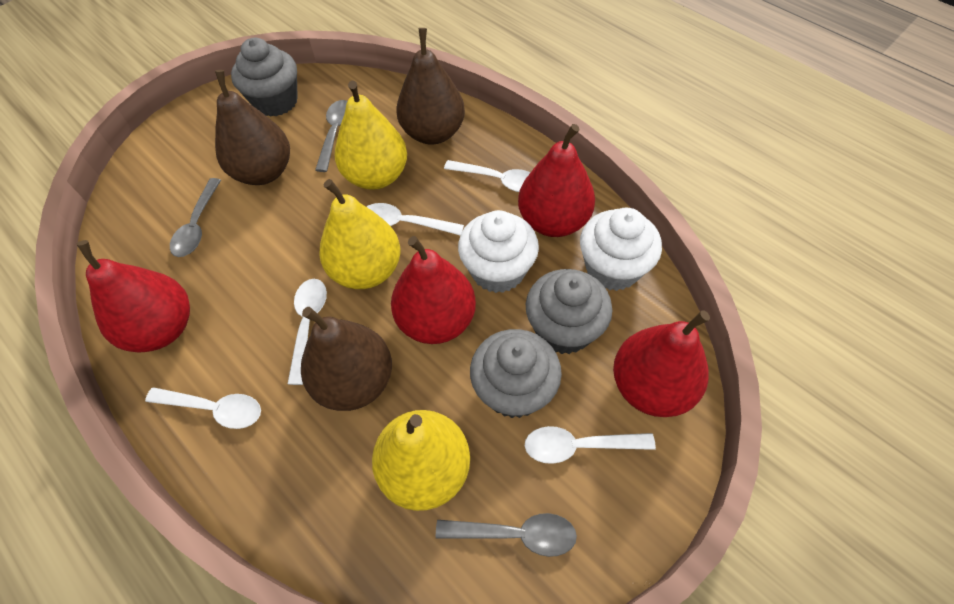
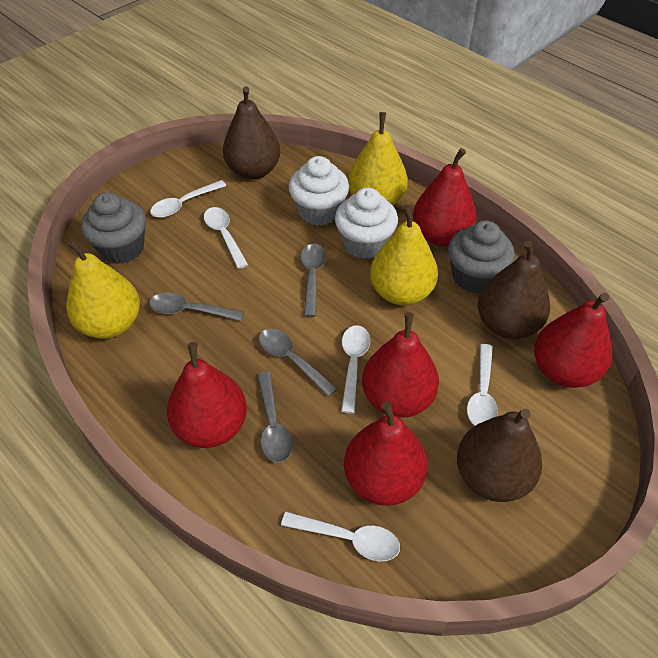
grey cupcake: [231,38,298,117] [470,329,562,418] [526,269,612,354] = 3 -> [81,192,146,264] [448,221,515,293] = 2
grey spoon: [170,178,221,257] [315,100,347,172] [436,513,577,557] = 3 -> [149,293,244,321] [257,372,293,462] [259,329,337,397] [300,244,326,317] = 4
red pear: [76,240,190,353] [391,236,476,344] [518,124,595,237] [613,310,710,417] = 4 -> [167,342,247,448] [344,401,428,506] [362,312,439,418] [413,148,477,246] [534,293,612,388] = 5

